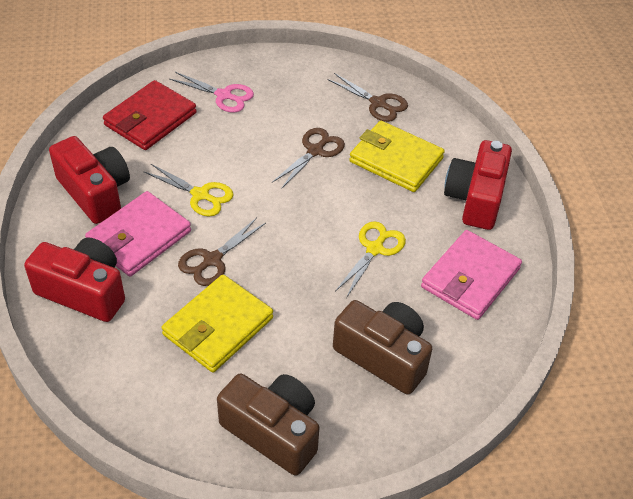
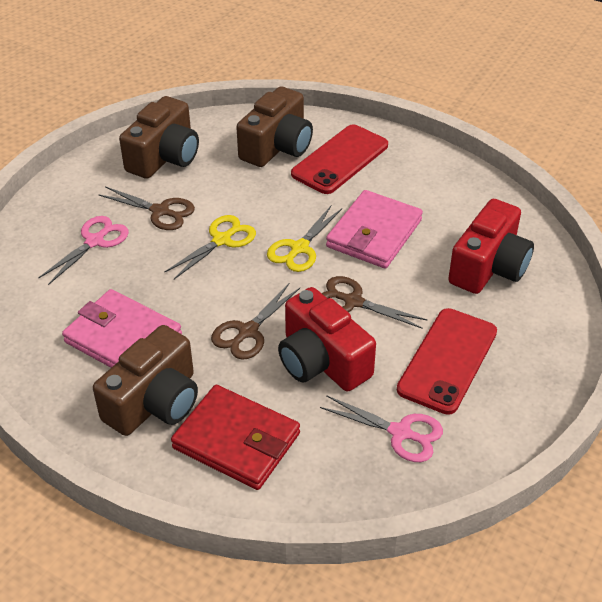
brown camera: [217,374,319,476] [333,300,432,395] = 2 -> [93,325,198,436] [119,96,199,179] [236,86,313,167] = 3
pink scissors: [170,72,254,113] = 1 -> [38,216,129,285] [320,395,443,462] = 2
red camera: [24,237,125,322] [49,136,130,224] [444,140,512,230] = 3 -> [278,287,376,391] [448,199,534,294] = 2
red phone: none = 0 -> [291,124,388,194] [397,308,497,415] = 2
yellow wallet: [161,275,273,373] [349,121,445,192] = 2 -> none = 0

